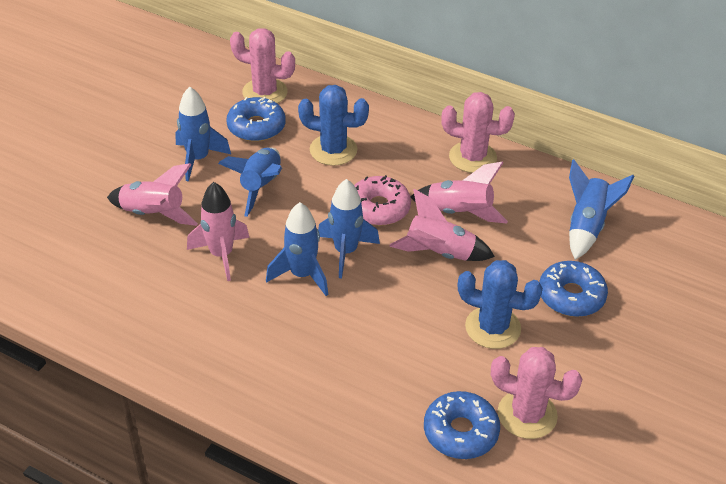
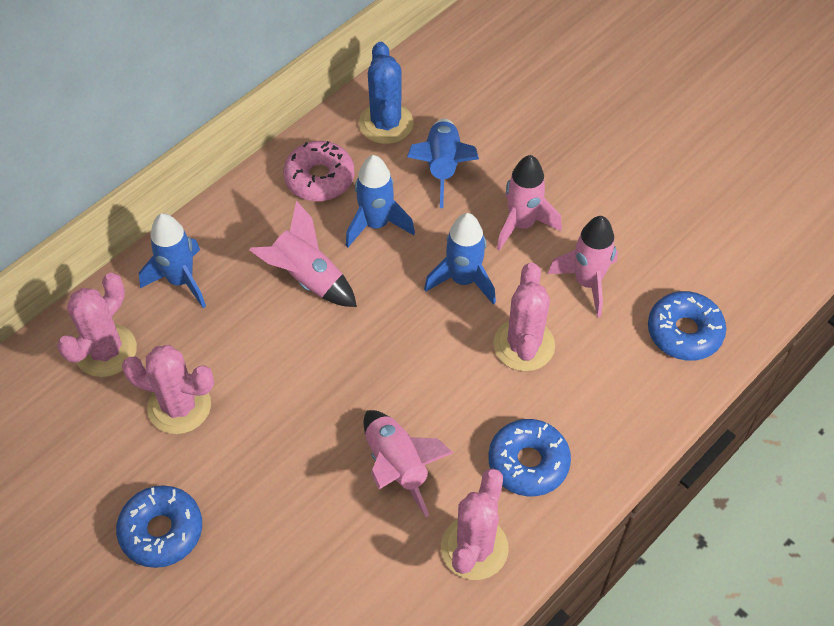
blue cactus: [298,85,369,166] [458,260,543,349] = 2 -> [359,42,413,144] = 1
blue rocket: [175,87,231,181] [218,147,282,217] [266,202,328,296] [318,179,380,279] [569,159,634,260] = 5 -> [139,213,206,308] [346,155,415,248] [407,118,479,208] [424,213,496,305] = 4
pink cactus: [230,28,295,103] [441,92,515,173] [491,347,582,439] = 3 -> [57,273,137,377] [122,345,214,434] [441,468,509,580] [493,263,555,371] = 4

